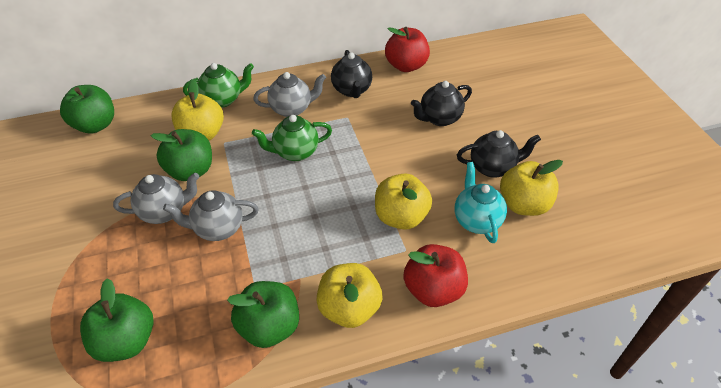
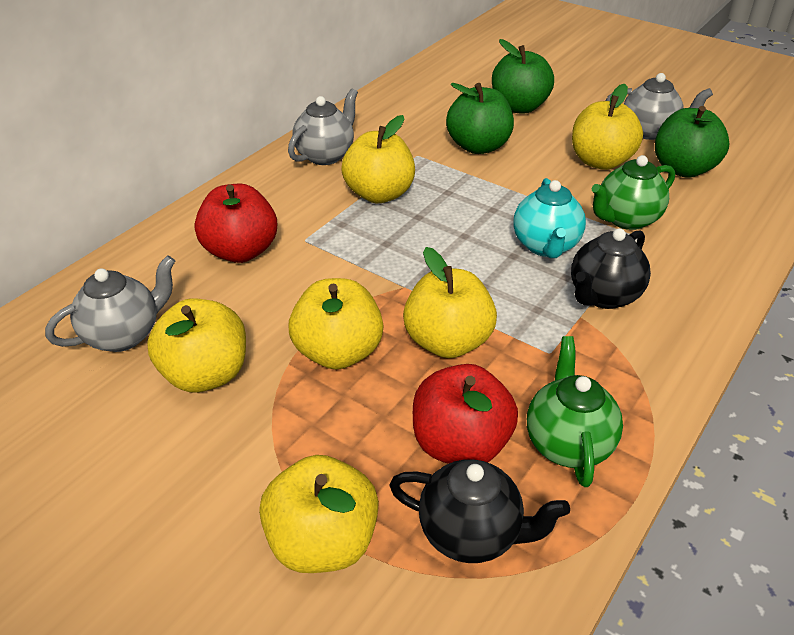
black teapot: [331,50,372,98] [411,81,472,126] [457,130,541,177] = 3 -> [389,459,570,563] [571,228,651,309] = 2
green apple: [60,85,114,133] [80,278,154,362] [151,129,212,181] [227,281,299,348] = 4 -> [446,83,514,154] [492,39,554,114] [655,106,729,178] = 3
yellow apple: [171,79,224,141] [316,263,383,328] [375,173,432,230] [500,160,563,216] = 4 -> [147,298,246,392] [259,455,379,573] [288,278,383,369] [341,115,415,203] [403,247,497,358] [572,84,643,170] = 6

